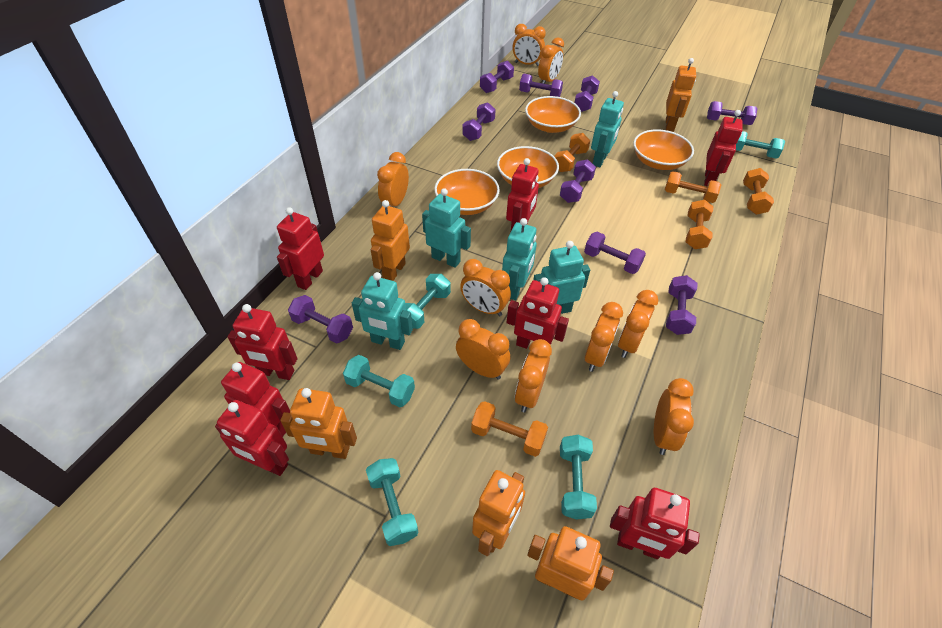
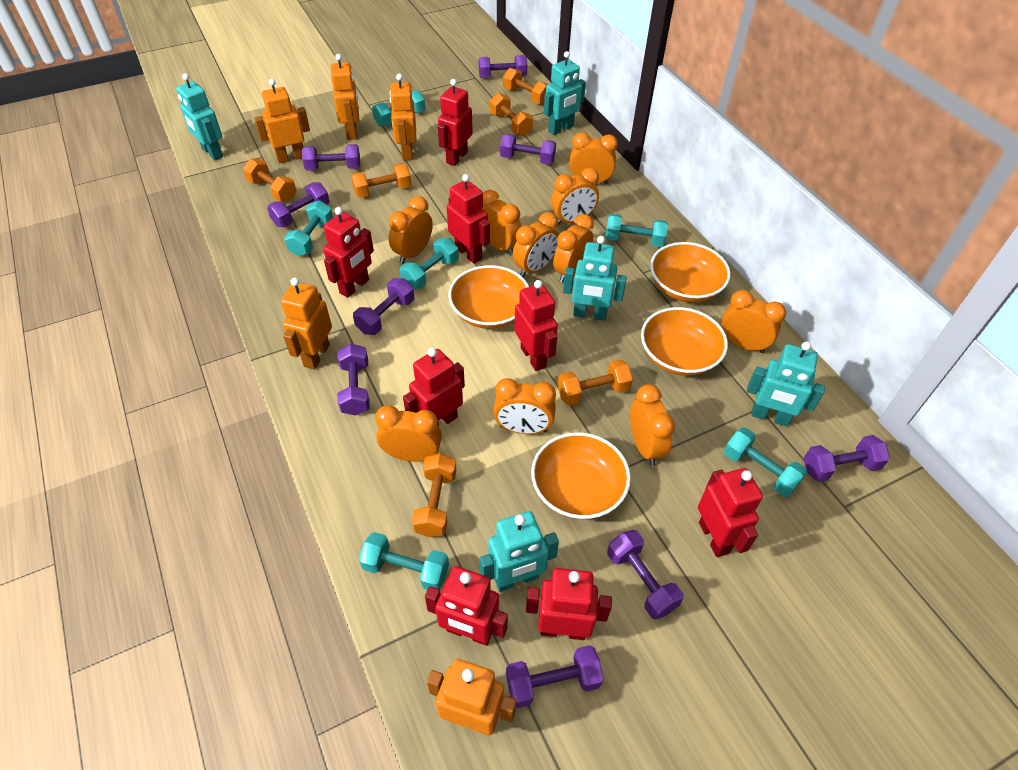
orange clock: [377,152,409,207] [456,319,510,380] [460,259,511,316] [512,24,546,66] [515,339,552,413] [538,37,564,84] [585,302,623,372] [618,290,658,358] [654,378,694,455] = 9 -> [375,405,442,462] [389,196,433,264] [482,190,521,256] [493,378,556,434] [513,212,559,277] [551,167,599,225] [553,214,594,283] [570,132,618,184] [630,384,675,466] [721,290,786,353] = 10
orange dumbbell: [471,401,548,457] [554,133,590,172] [665,171,721,203] [686,200,713,249] [743,168,774,215] = 5 -> [243,159,297,202] [351,163,411,198] [412,453,456,537] [490,93,533,136] [503,68,548,105] [558,360,633,405] = 6
turquoise dumbbell: [343,355,415,407] [366,458,418,546] [405,274,451,329] [560,435,597,520] [736,131,785,159] = 5 -> [284,201,333,256] [359,532,449,590] [372,90,425,126] [400,238,459,290] [605,214,668,247] [724,427,807,497] = 6

